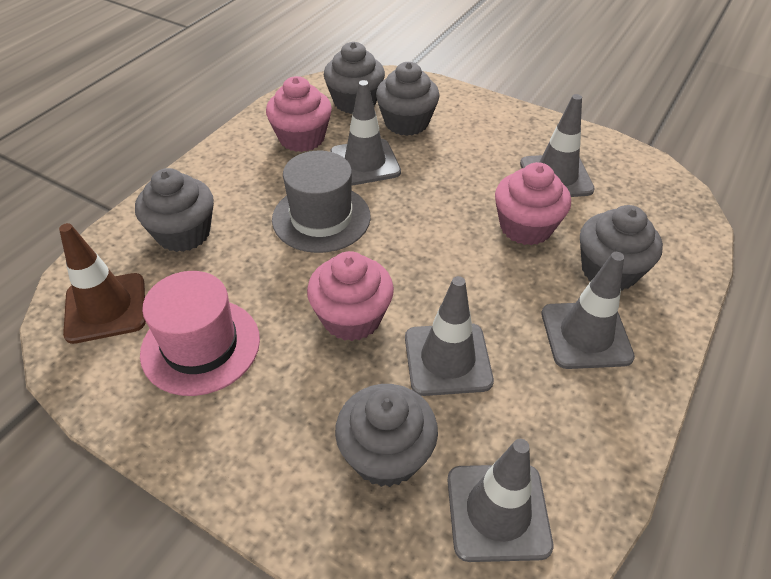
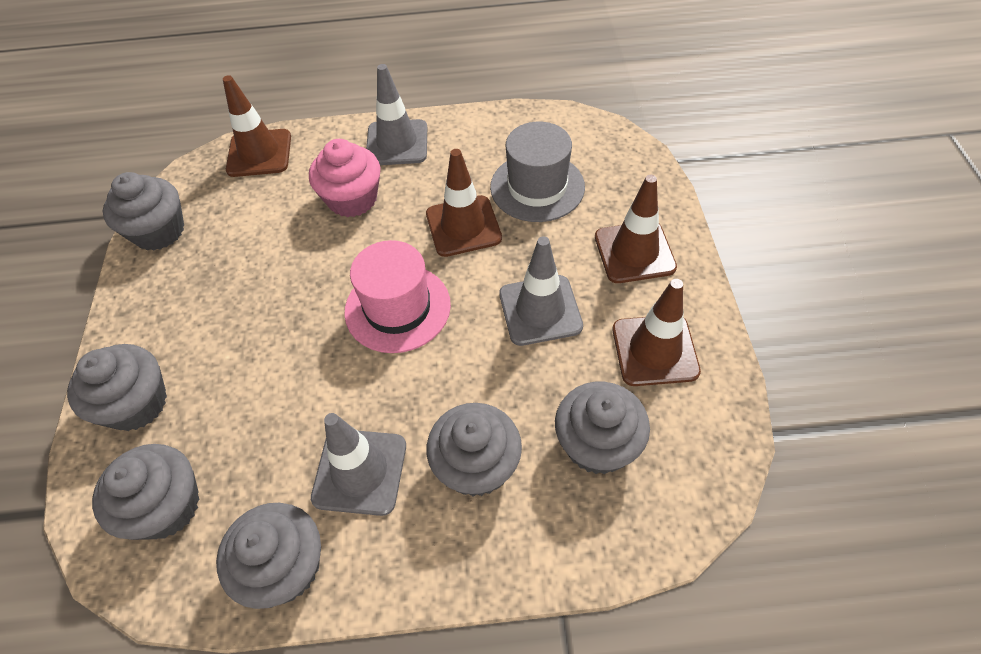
brown traffic cone: [59,223,146,344] = 1 -> [223,75,291,177] [426,149,502,257] [595,175,677,283] [612,279,701,386] = 4
grey cupcake: [135,168,214,252] [324,42,385,114] [335,384,438,487] [376,62,440,136] [580,205,663,291] = 5 -> [67,344,167,431] [92,444,199,540] [103,172,184,251] [216,503,321,609] [427,403,522,497] [555,382,650,474] = 6
grey traffic cone: [330,80,401,186] [405,276,494,396] [447,439,553,562] [520,94,595,197] [541,252,635,369] = 5 -> [311,413,406,516] [366,64,427,165] [499,236,583,346] = 3
pink cupcake: [266,76,332,152] [307,251,394,341] [495,162,571,245] = 3 -> [309,139,380,217] = 1

